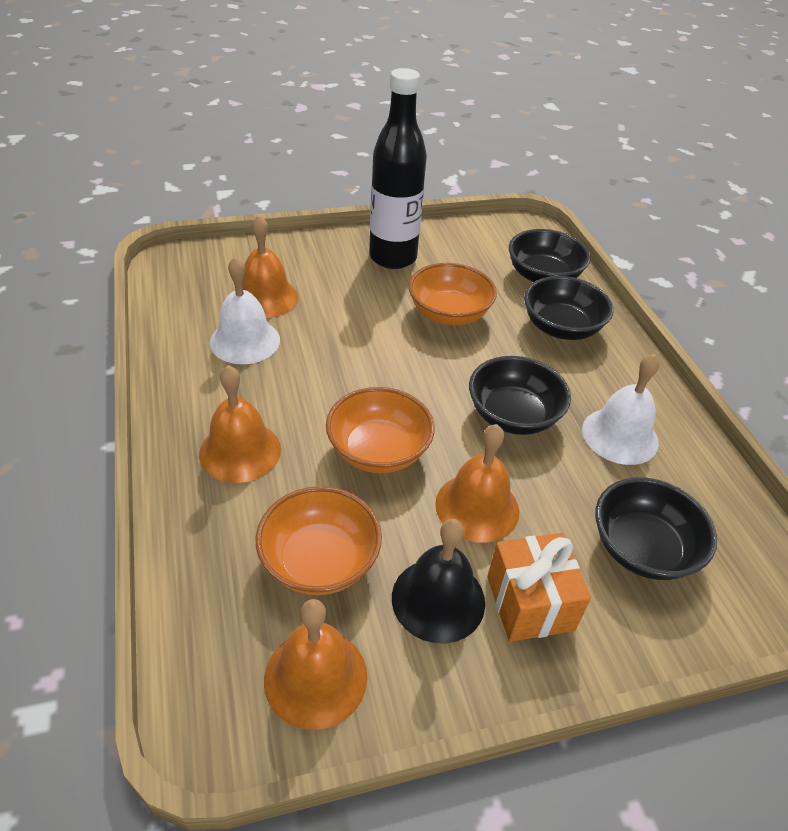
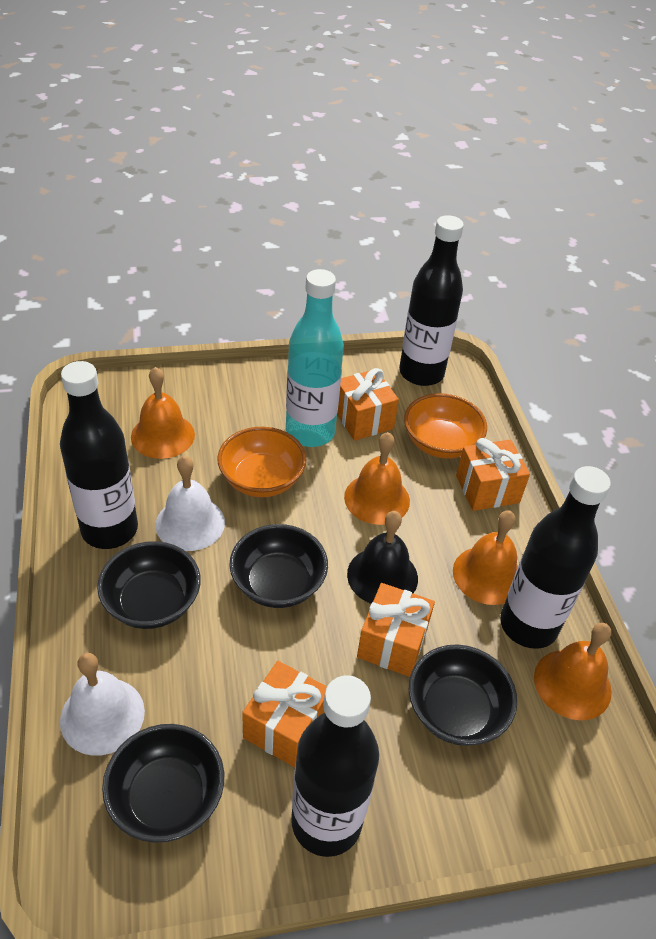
black bottle: [369,68,427,269] = 1 -> [60,361,138,549] [291,675,379,857] [399,215,464,386] [500,466,611,649] = 4
orange bowl: [256,486,382,595] [326,387,435,473] [409,263,497,326] = 3 -> [217,427,306,497] [404,393,487,459] = 2
orange gift: [487,533,591,642] = 1 -> [242,661,327,767] [337,368,399,441] [357,583,435,677] [456,438,530,511] = 4
turquoise bottle: none = 0 -> [286,269,344,447] = 1

